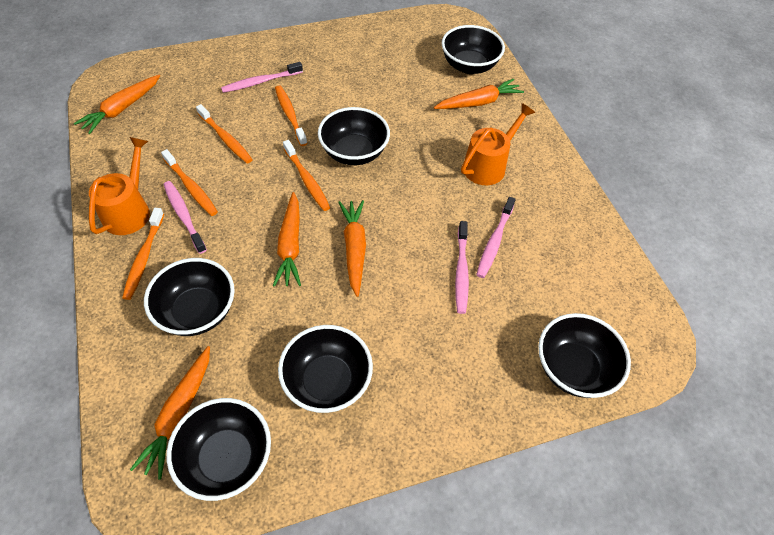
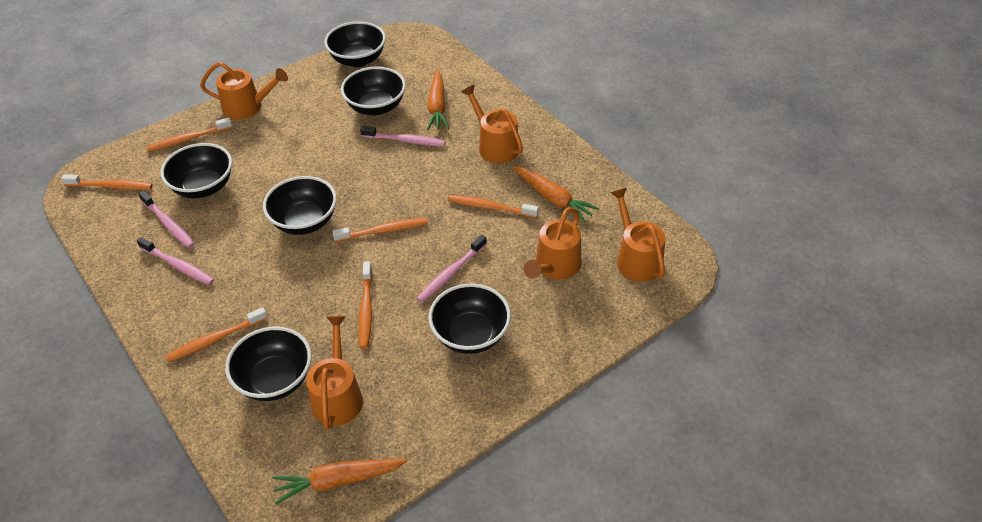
orange carrot: [74,75,160,134] [130,346,210,480] [273,192,301,287] [338,200,366,297] [434,78,524,109] = 5 -> [272,459,407,504] [427,69,449,130] [513,166,599,222] = 3
orange toothbrush: [122,208,164,300] [161,149,218,216] [196,104,253,163] [275,86,308,146] [283,140,330,211] = 5 -> [61,174,153,190] [146,117,232,152] [165,307,268,362] [332,218,428,242] [358,261,373,349] [448,195,539,218] = 6
orange watering can: [89,137,150,235] [461,103,535,185] = 2 -> [200,62,288,120] [306,316,363,430] [461,85,523,163] [524,207,581,280] [610,188,666,282] = 5

